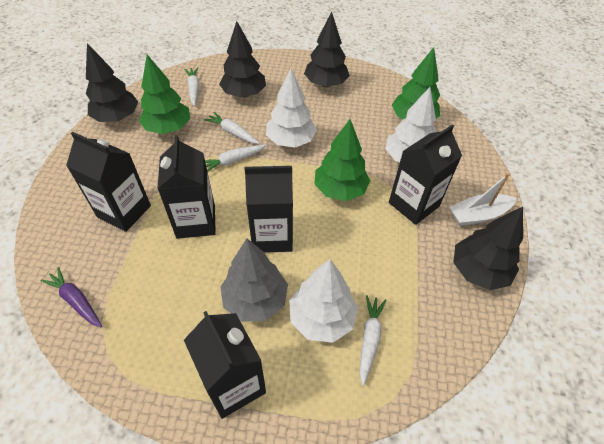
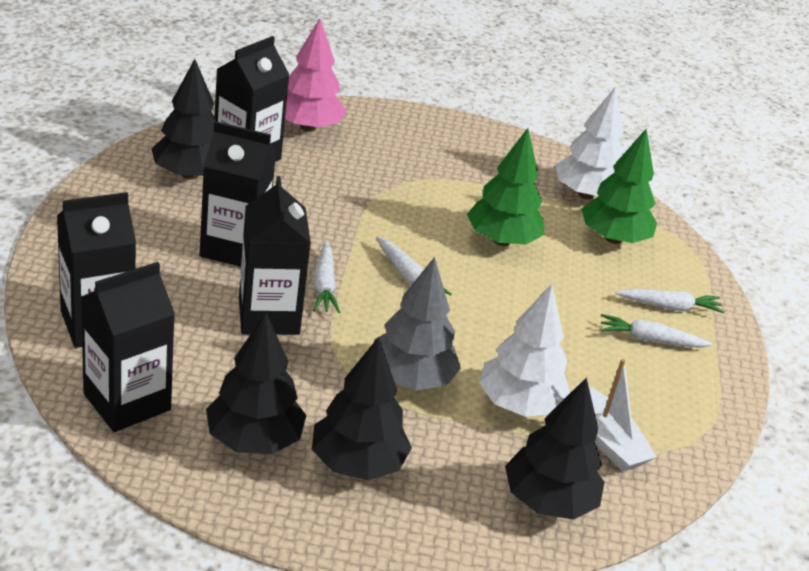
green tree: [139,55,190,134] [314,119,370,201] [392,47,440,119] = 3 -> [467,128,544,246] [581,128,657,244] = 2
pink tree: none = 0 -> [285,18,347,132] = 1
purple carrot: [40,267,102,327] = 1 -> none = 0
white tree: [266,68,317,148] [289,259,358,343] [385,87,437,162] = 3 -> [479,284,570,417] [555,86,624,199] = 2

